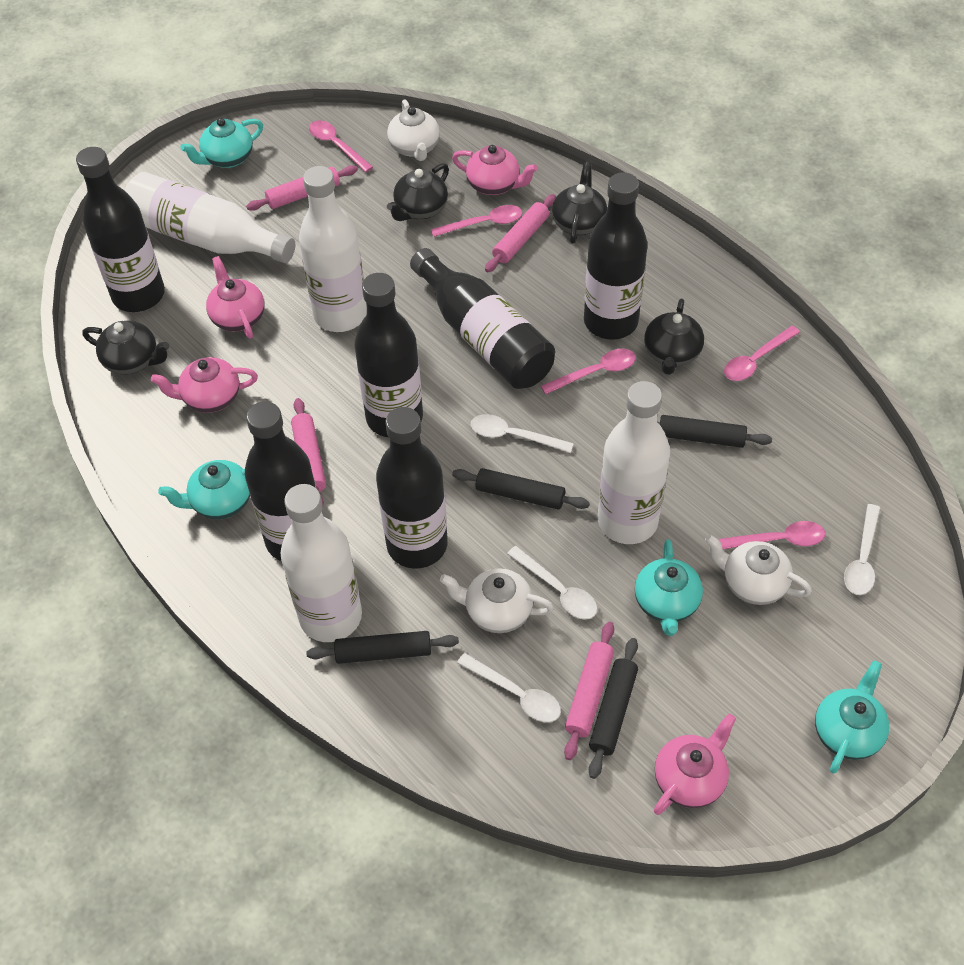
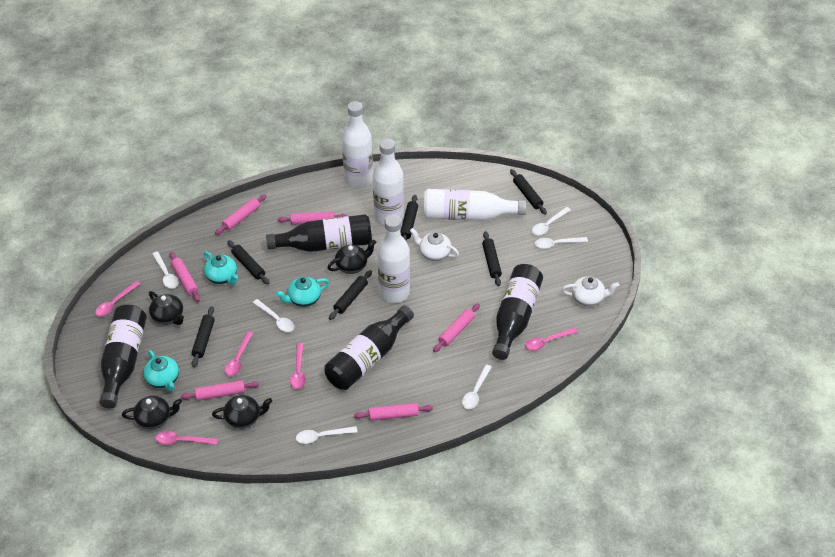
black bottle: [76,147,165,312] [245,401,317,561] [355,273,423,437] [376,407,448,568] [410,248,555,389] [584,172,648,340] = 6 -> [99,304,147,409] [266,214,372,252] [324,305,414,390] [492,264,543,360] = 4
black rolling pin: [306,631,459,664] [452,468,590,510] [589,638,638,779] [657,415,772,448] = 4 -> [192,306,215,367] [227,240,270,284] [329,270,372,320] [400,195,418,241] [482,231,502,286] [510,169,547,215] = 6
pink rolling pin: [246,165,358,211] [291,398,326,505] [485,194,556,272] [564,621,614,760] = 4 -> [169,252,200,302] [181,380,259,401] [215,194,267,235] [278,211,347,225] [354,403,433,421] [433,303,480,352] = 6
pink teapot: [151,357,258,413] [206,256,265,339] [452,145,538,195] [654,714,736,815] = 4 -> none = 0
turquoise teapot: [158,460,250,519] [180,118,263,168] [635,539,703,636] [815,660,889,774] = 4 -> [143,350,179,391] [204,252,238,285] [276,277,329,307] = 3
white spoon: [457,653,561,722] [471,414,574,453] [507,546,597,620] [844,504,880,595] = 4 -> [152,251,178,289] [253,299,294,332] [296,426,357,444] [462,364,492,409] [532,207,571,236] [535,237,588,249] = 6
white teapot: [387,99,440,161] [440,568,554,633] [705,534,812,605] = 3 -> [410,228,459,261] [562,276,619,307] = 2

